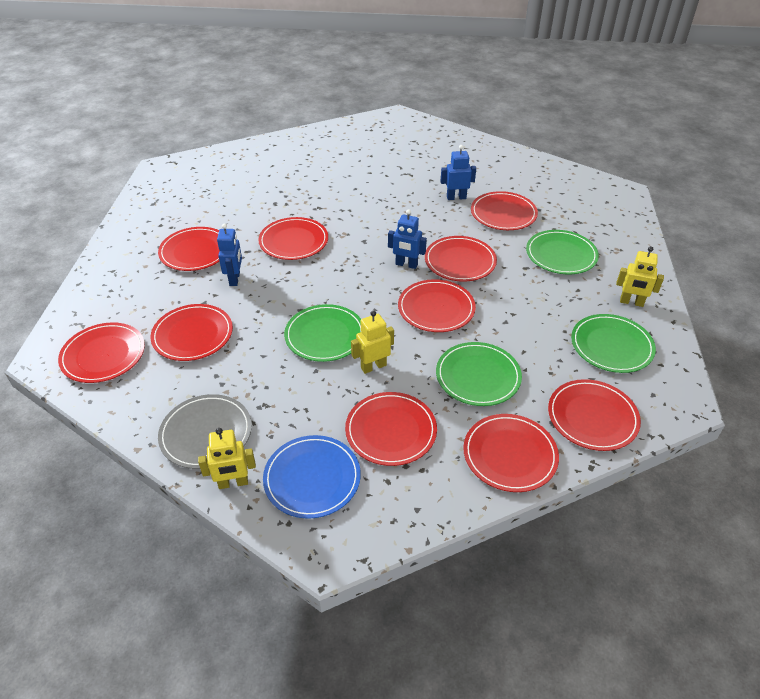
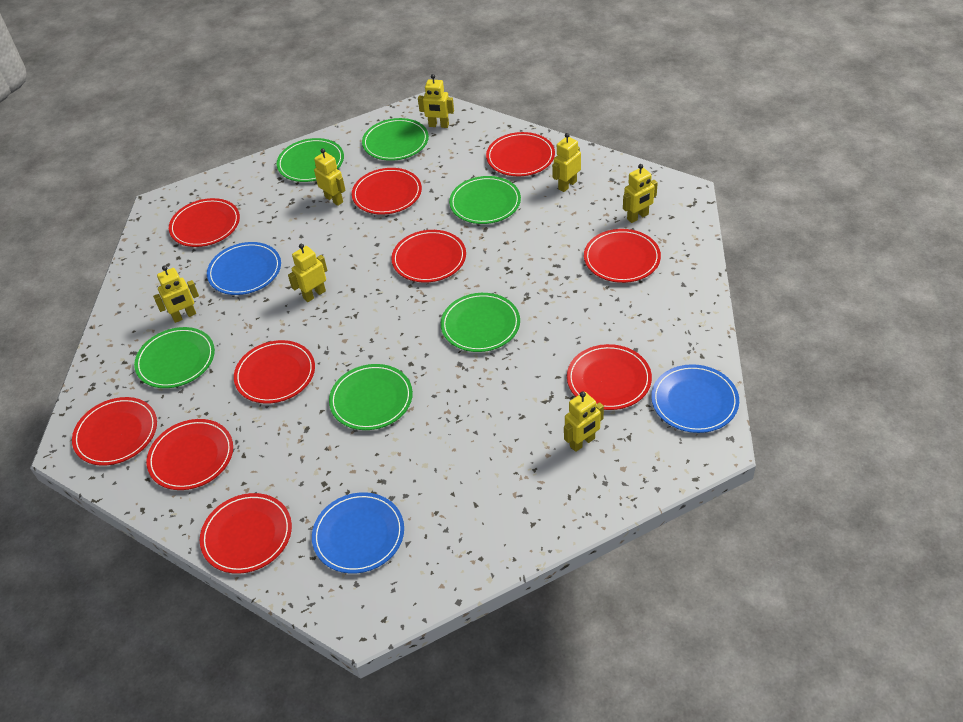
blue plate: [263,435,361,519] = 1 -> [207,242,281,295] [312,492,404,574] [651,364,739,433] = 3
blue robot: [217,224,242,286] [388,209,427,269] [441,145,476,200] = 3 -> none = 0
green plate: [284,304,361,362] [436,342,522,406] [526,230,599,274] [571,314,656,373] = 4 -> [134,327,215,388] [277,138,344,182] [329,364,413,430] [362,118,429,161] [441,293,520,352] [449,176,521,224] = 6
grey plate: [158,394,252,469] = 1 -> none = 0
yellow robot: [198,428,256,489] [351,310,394,374] [616,246,664,307] = 3 -> [153,266,199,323] [288,244,327,302] [314,149,345,206] [418,74,454,128] [552,133,581,192] [564,391,604,452] [623,164,658,223] = 7

